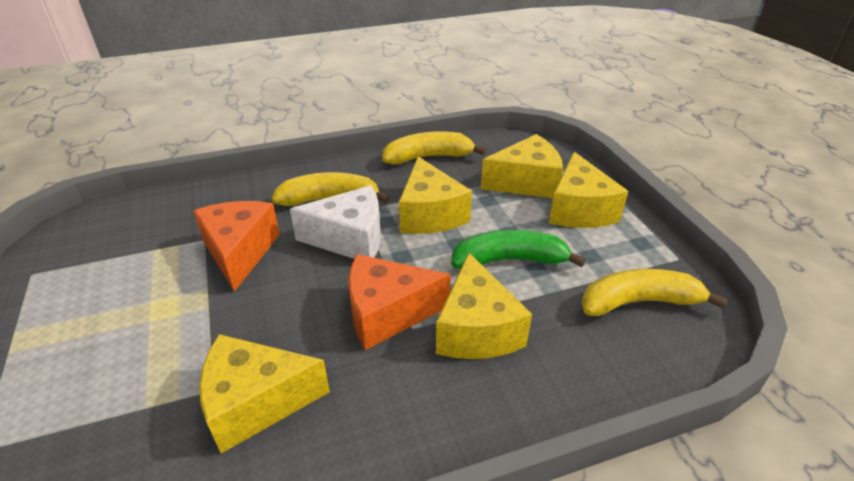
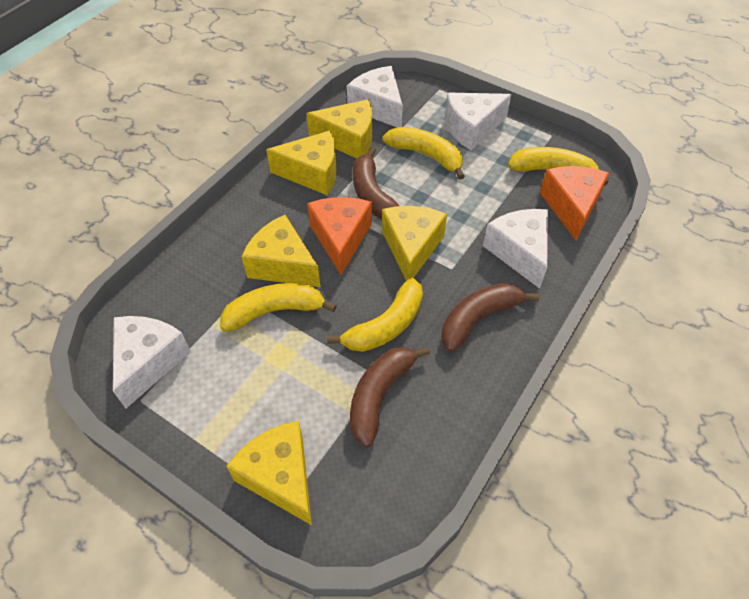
brown banana: none = 0 -> [350,347,430,447] [353,147,399,220] [441,283,539,352] = 3
green banana: [451,230,586,269] = 1 -> none = 0
white cheese: [290,185,381,259] = 1 -> [113,316,191,408] [347,66,403,127] [445,93,512,150] [483,209,548,289] = 4
yellow banana: [271,172,390,206] [382,131,486,165] [581,269,727,316] = 3 -> [220,283,337,332] [327,277,423,352] [383,127,465,180] [508,147,609,186] = 4

